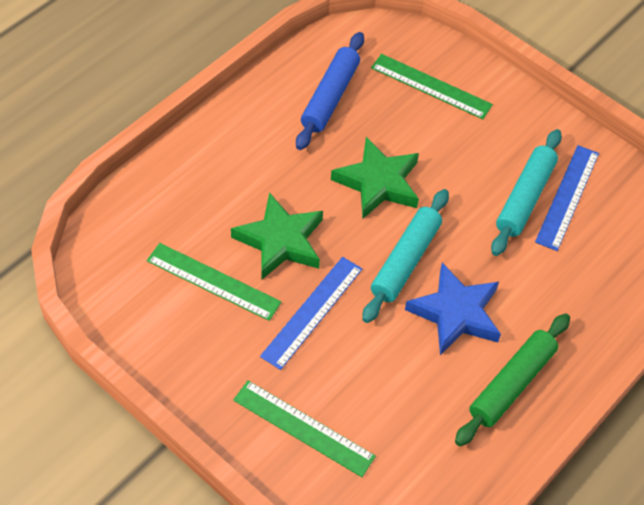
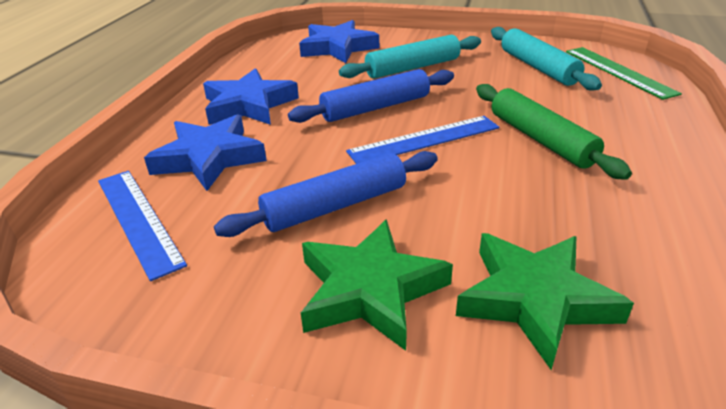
blue rolling pin: [296,32,364,150] = 1 -> [214,151,438,237] [288,69,454,123] = 2
blue star: [405,263,501,355] = 1 -> [144,114,267,191] [203,68,299,125] [299,20,379,63] = 3
green ruler: [147,243,281,321] [233,380,376,477] [371,54,493,119] = 3 -> [566,47,682,100] = 1

